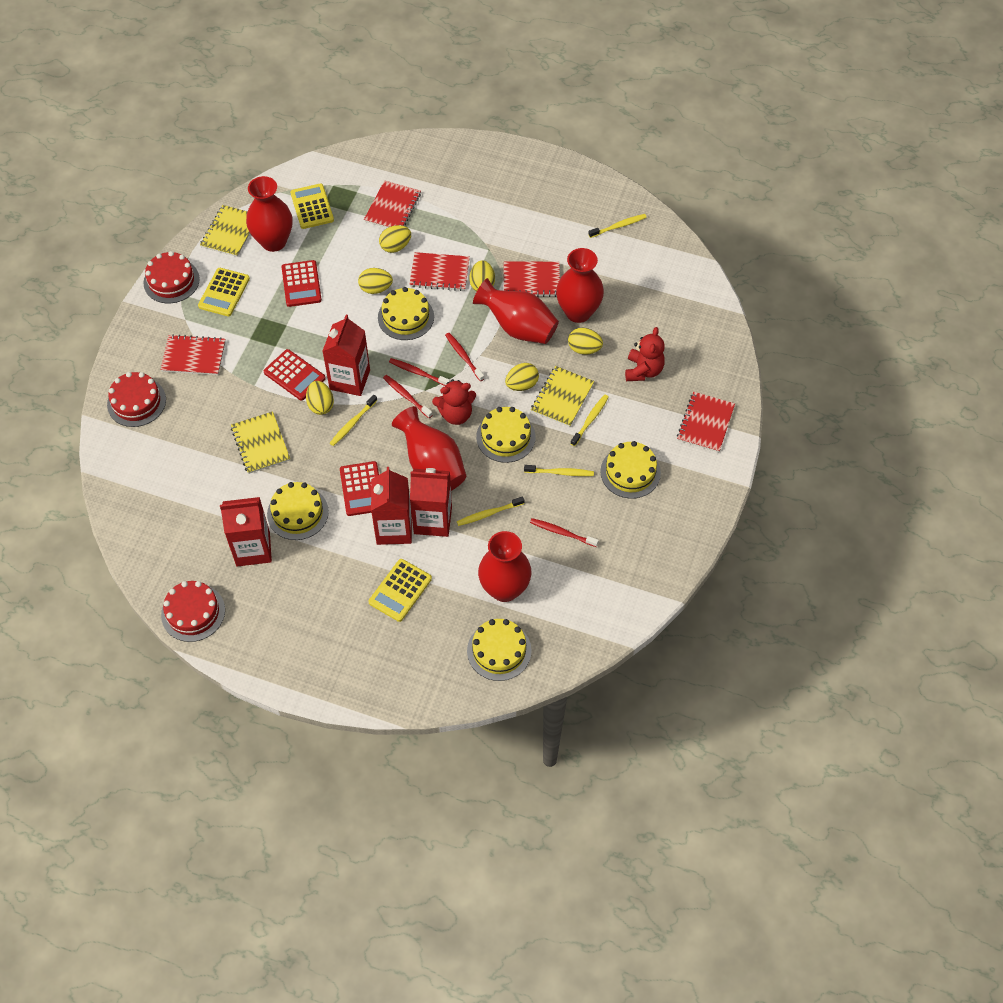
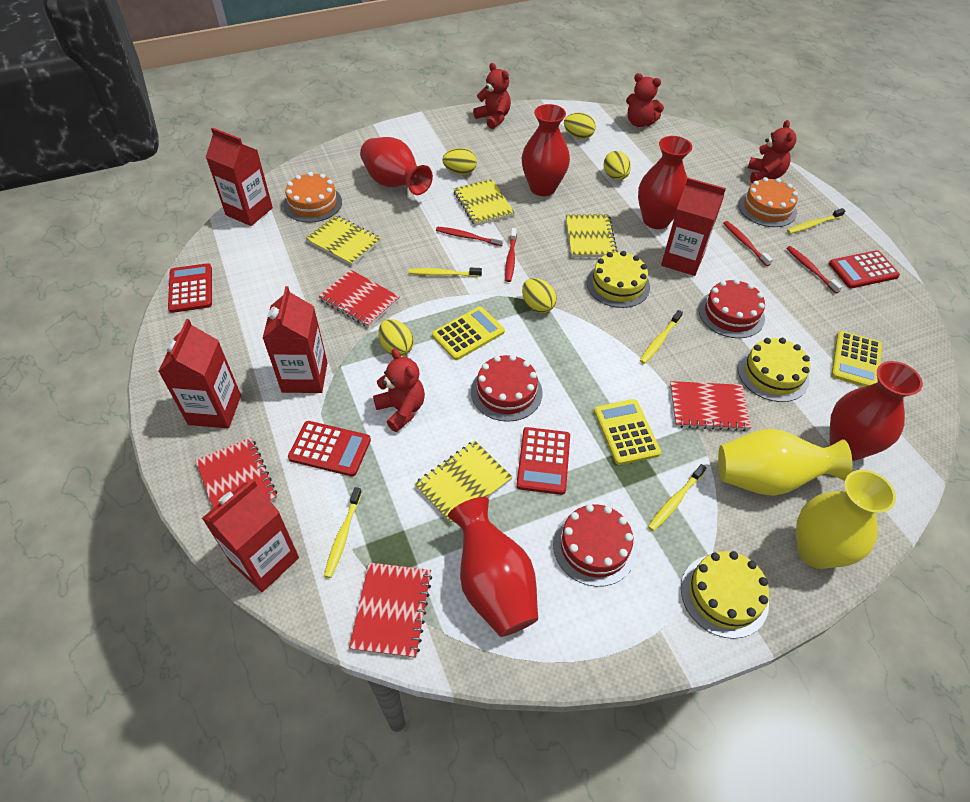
orange cake: none = 0 -> [283,172,342,223] [738,177,798,227] = 2
red calculator: [264,349,326,401] [282,260,322,307] [340,461,379,516] = 3 -> [168,263,212,313] [288,421,371,477] [516,427,570,495] [829,250,900,288] = 4
red carton: [220,497,272,566] [323,315,370,396] [371,467,412,545] [410,468,452,537] = 4 -> [158,319,241,428] [202,479,299,592] [206,127,273,226] [263,286,328,393] [661,178,726,276] = 5
red notebook: [160,334,226,375] [364,180,421,228] [409,252,470,291] [504,261,560,297] [677,392,735,453] = 5 -> [195,437,277,508] [318,270,400,328] [349,563,432,658] [670,381,751,431] = 4
red teddy bear: [432,379,476,425] [625,327,665,381] = 2 -> [373,349,425,432] [473,63,511,129] [626,73,664,127] [748,120,796,184] = 4
yellow cake: [267,482,329,540] [378,287,434,340] [467,619,532,681] [476,407,536,463] [600,441,661,499] = 5 -> [587,251,650,308] [681,551,769,639] [738,338,811,402] = 3
yellow egg: [306,381,334,415] [358,268,393,294] [379,225,411,253] [470,261,495,292] [505,363,539,391] [568,328,603,354] = 6 -> [378,319,414,356] [442,148,477,175] [522,278,557,313] [564,113,596,139] [603,151,631,180] = 5
yellow notebook: [200,205,250,257] [231,411,290,474] [531,366,594,427] = 3 -> [305,215,381,266] [415,440,512,525] [454,179,515,226] [566,214,618,257] = 4
yellow vase: none = 0 -> [718,429,852,496] [796,470,896,569] = 2

